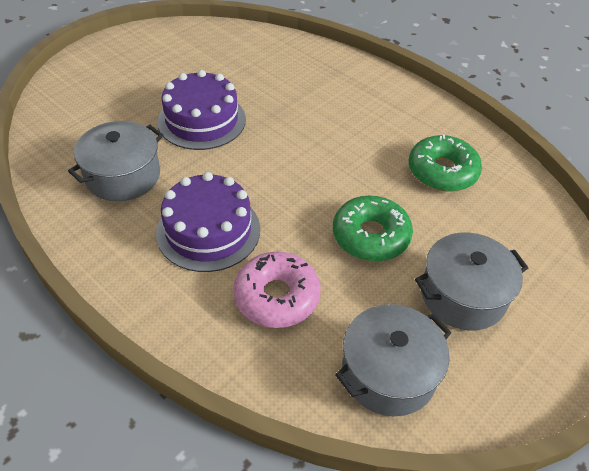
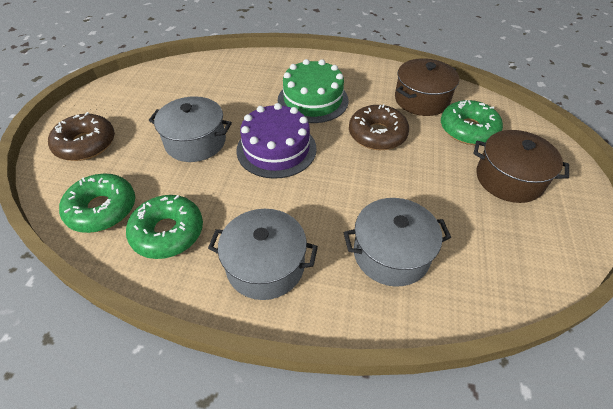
brown donut: none = 0 -> [48,112,115,161] [349,104,409,150] = 2
brown pot: none = 0 -> [395,58,459,116] [473,130,569,203] = 2
green cake: none = 0 -> [278,59,349,123] = 1
green donut: [333,196,413,261] [409,134,482,192] = 2 -> [59,174,135,233] [126,195,203,259] [441,100,503,145] = 3
pink donut: [233,252,321,328] = 1 -> none = 0
purple cake: [156,172,260,272] [158,70,246,150] = 2 -> [236,103,317,179] = 1

